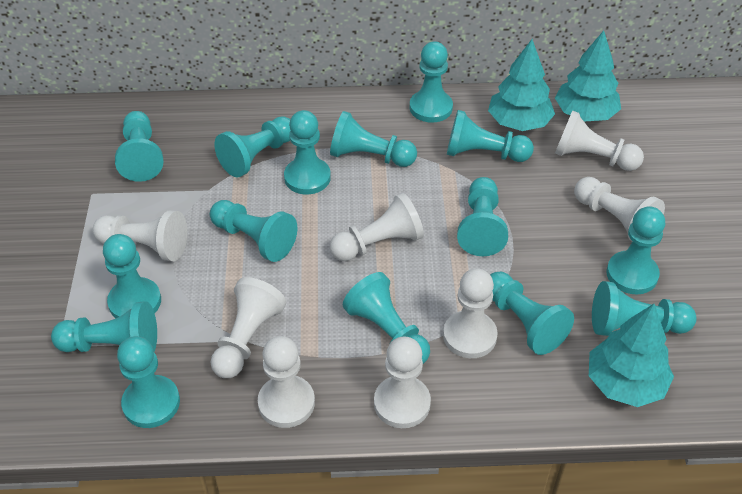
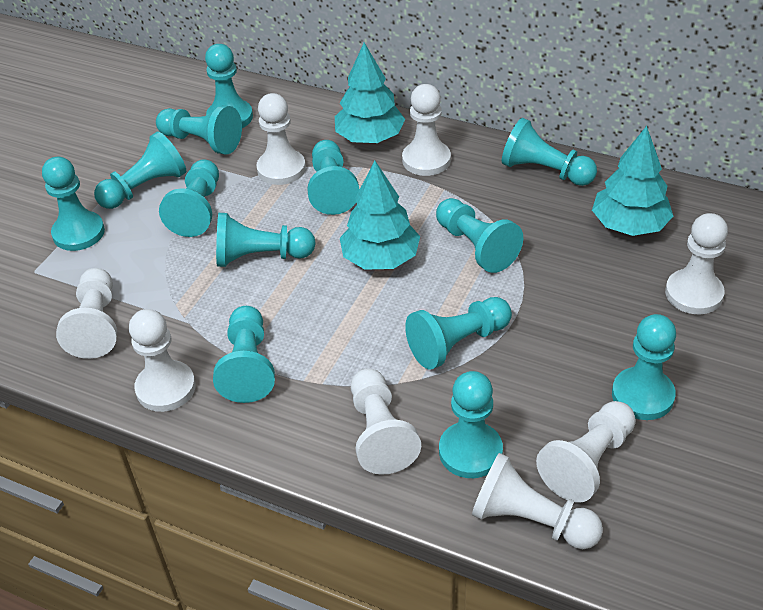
turquoise pawn: [51,301,157,352] [103,234,161,318] [115,111,163,182] [117,336,180,428] [210,200,297,262] [214,116,291,178] [284,110,331,194] [330,111,417,167] [343,272,430,364] [410,42,453,122] [447,110,534,162] [457,177,508,256] [490,272,574,355] [592,281,697,336] [606,206,665,295] = 15 -> [42,157,105,251] [94,131,186,209] [156,105,242,155] [159,159,219,237] [205,44,253,128] [213,306,275,403] [216,213,316,267] [307,140,359,215] [405,297,512,370] [436,198,523,273] [439,371,503,478] [502,118,597,186] [612,314,676,420] = 13

